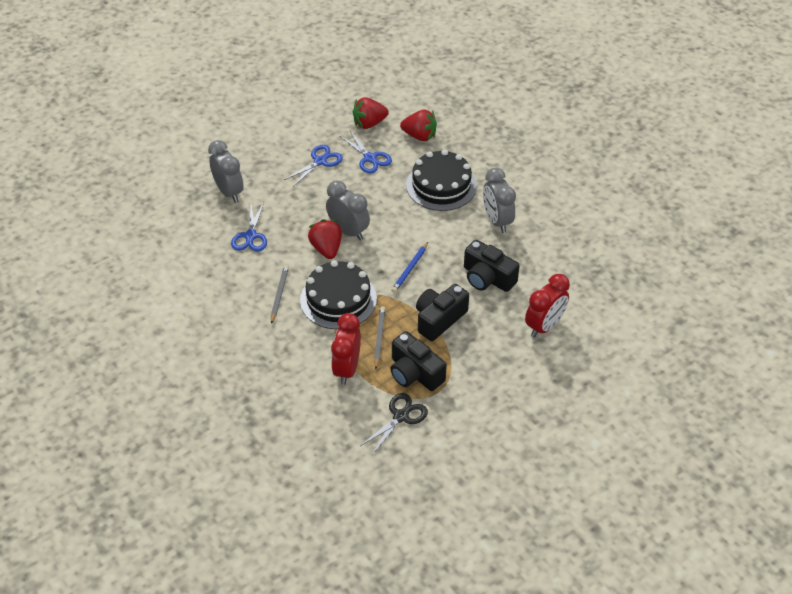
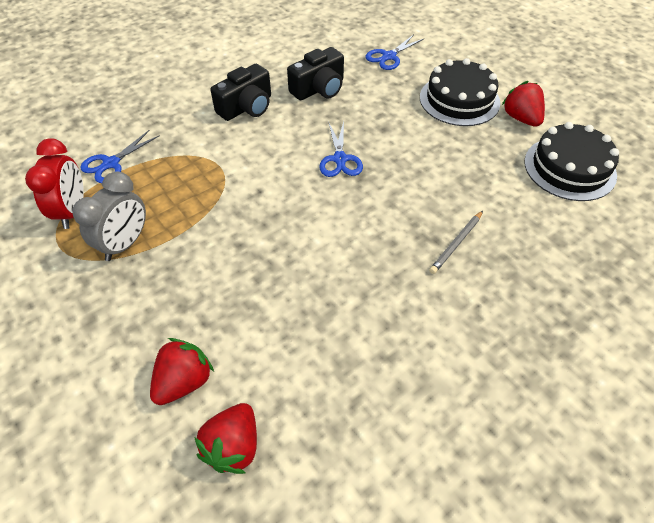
black camera: [391,331,447,391] [416,284,469,341] [464,240,520,292] = 3 -> [211,64,271,121] [287,47,344,100] = 2
black scissors: [360,393,428,455] = 1 -> none = 0
blue pencil: [391,242,428,293] = 1 -> none = 0
grey clock: [208,140,244,203] [326,181,370,240] [483,168,516,233] = 3 -> [72,171,146,261] = 1
grey pencil: [271,265,289,324] [374,306,385,369] = 2 -> [429,211,483,274] = 1
red clock: [331,313,361,385] [525,274,570,338] = 2 -> [25,138,84,229] = 1

